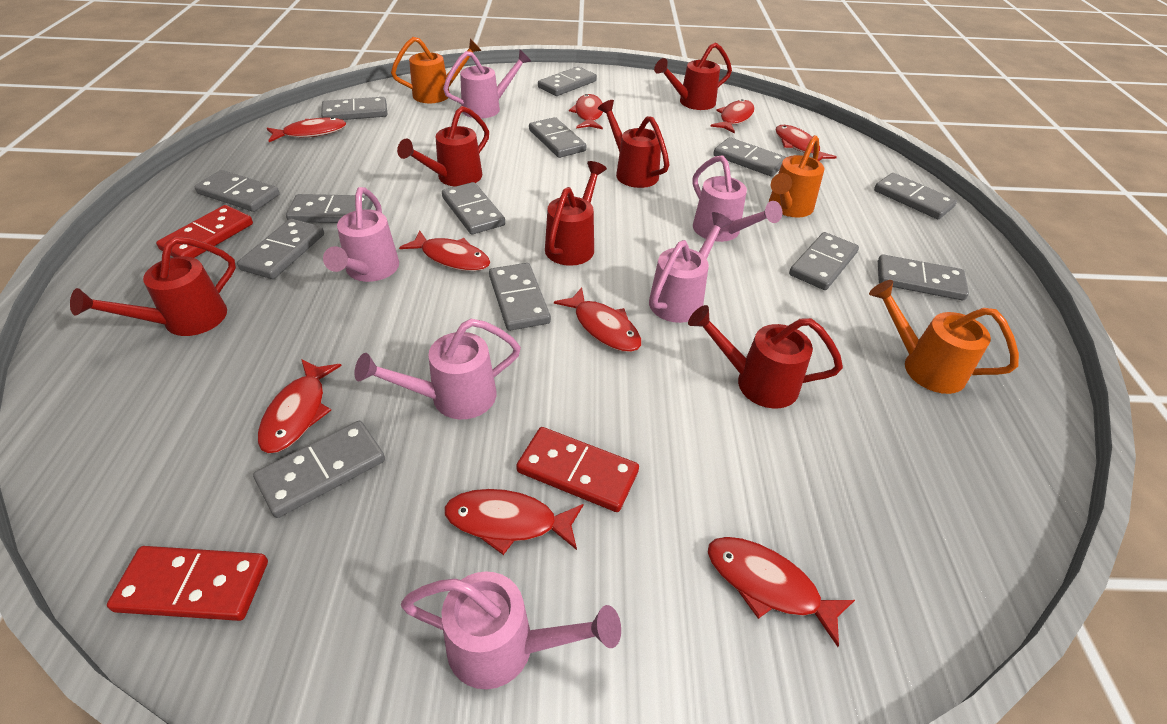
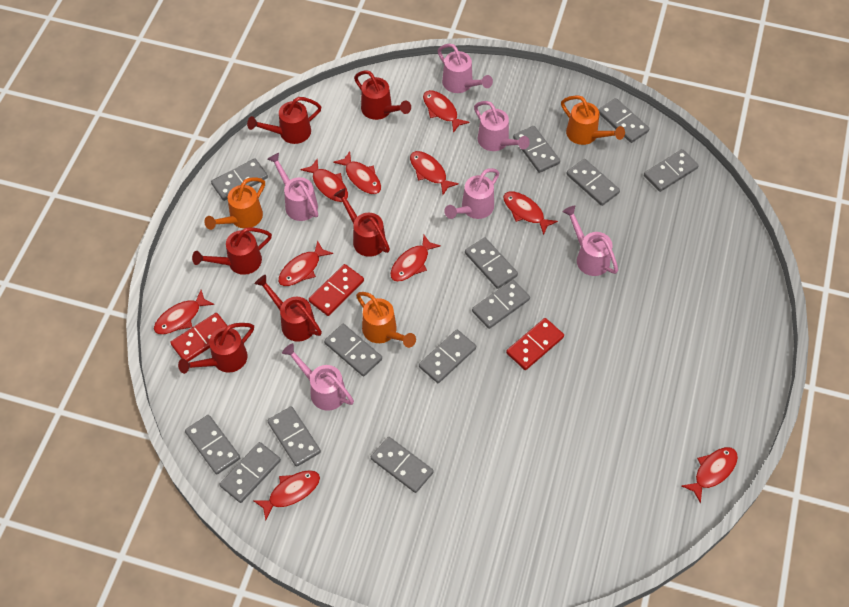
red fish: [258,359,342,453] [267,117,346,142] [399,230,490,271] [444,489,583,555] [554,287,641,352] [569,94,603,129] [708,537,855,647] [710,99,755,133] [776,125,837,161] = 9 -> [154,290,214,335] [253,470,320,521] [278,241,333,286] [300,159,348,202] [333,151,381,194] [390,235,441,282] [410,151,459,195] [423,90,470,133] [503,192,558,235] [682,447,738,503] = 10

